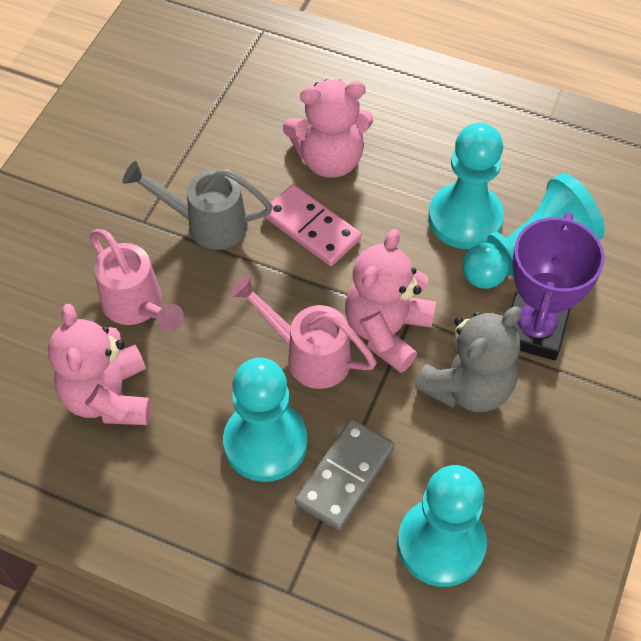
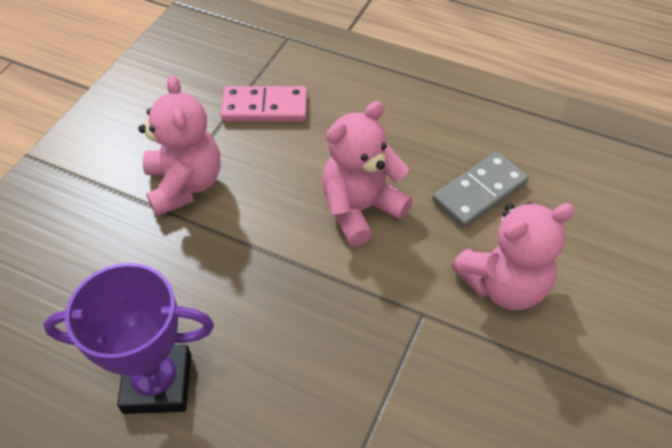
grey teddy bear: [414,307,521,412] = 1 -> none = 0
grey watering can: [123,161,273,250] = 1 -> none = 0
pink watering can: [90,229,184,332] [230,275,377,389] = 2 -> none = 0
turquoise pawn: [223,358,307,482] [398,465,487,587] [428,123,504,249] [463,173,605,289] = 4 -> none = 0

